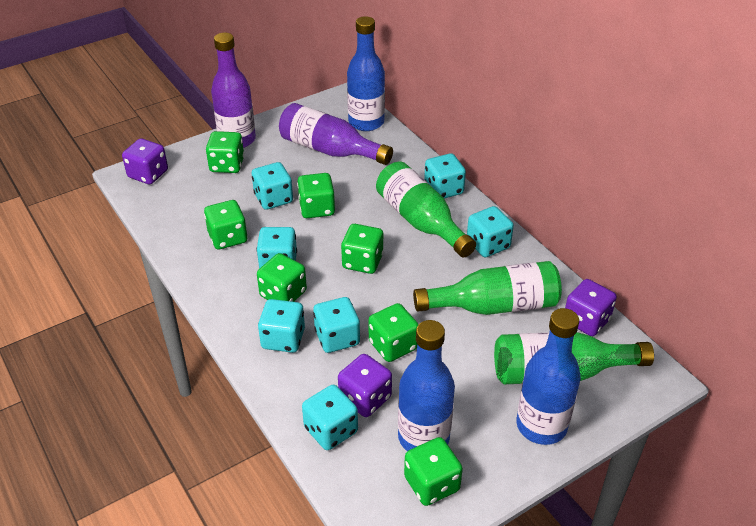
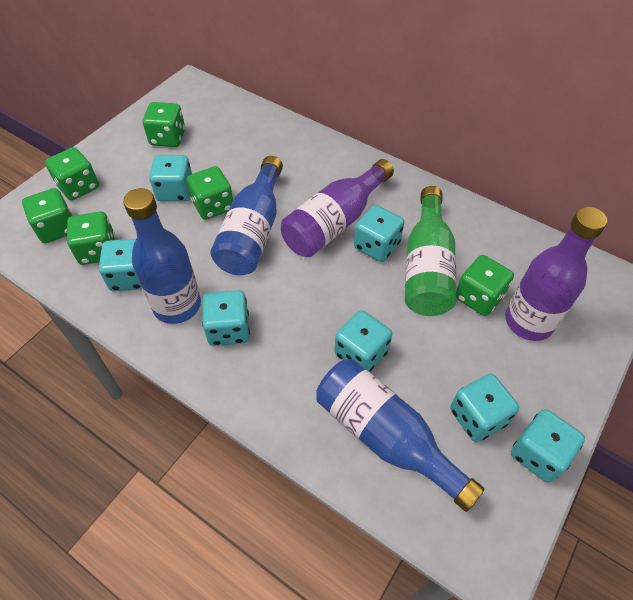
green bottle: [376,162,476,257] [413,261,562,315] [494,332,654,384] = 3 -> [405,186,457,316] = 1
green dice: [204,200,247,250] [206,131,244,173] [257,253,307,302] [297,173,335,218] [341,224,384,274] [368,303,418,362] [404,437,463,506] = 7 -> [22,188,72,243] [45,147,99,200] [67,211,115,265] [143,102,185,147] [187,166,233,220] [456,255,514,316] = 6
purple dice: [122,138,168,184] [338,354,392,417] [565,279,617,336] = 3 -> none = 0

